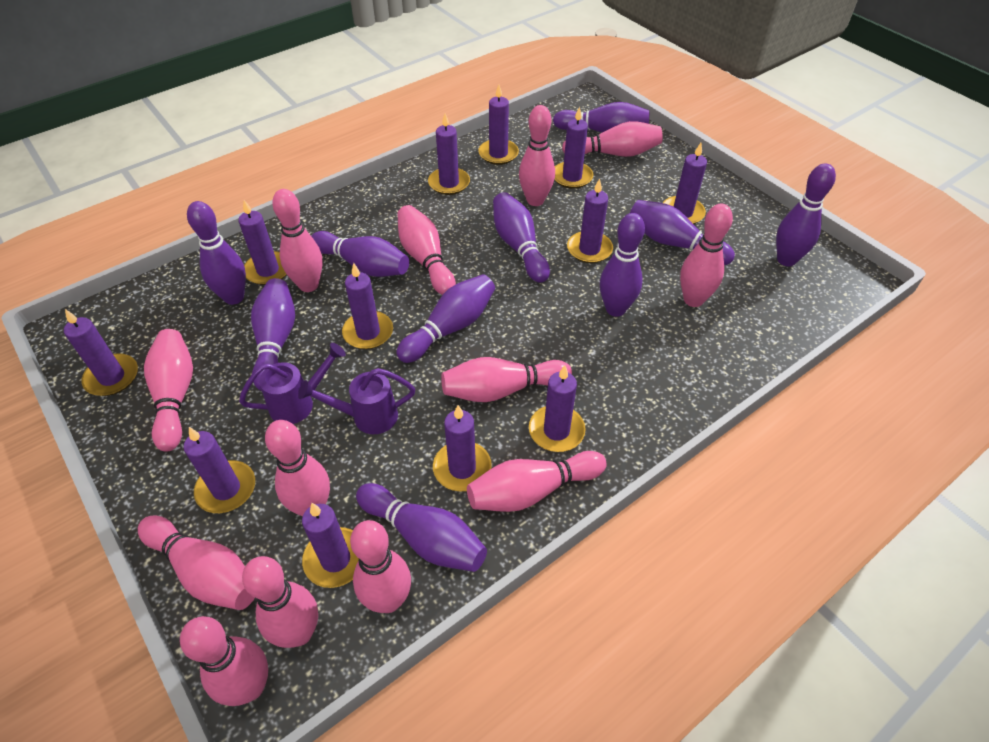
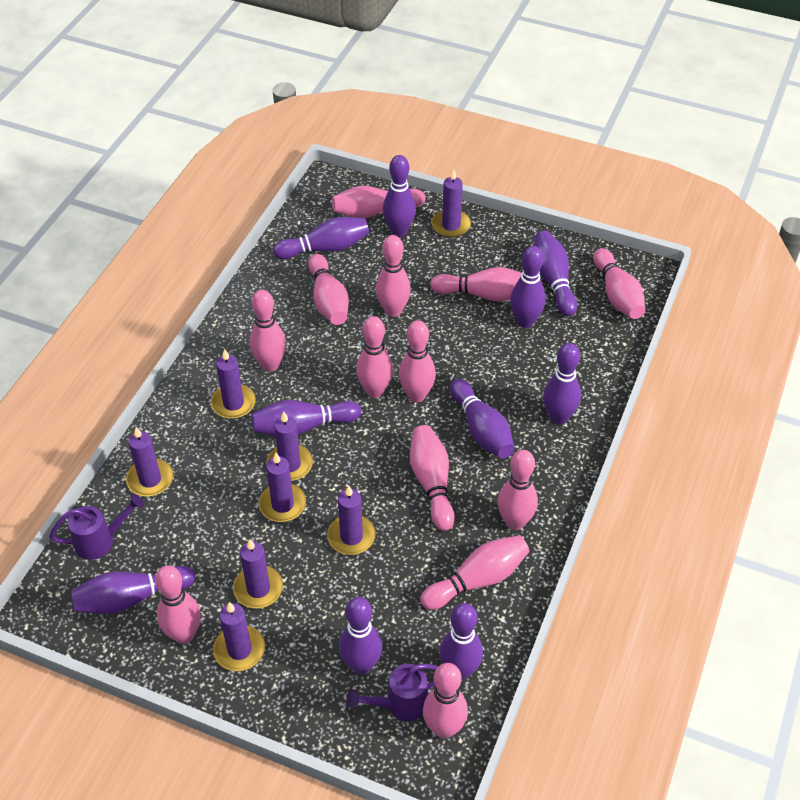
purple candle: [64,309,138,396] [184,427,255,513] [238,200,287,285] [302,503,359,588] [342,263,393,349] [428,113,470,195] [433,405,492,491] [478,85,519,165] [529,365,586,452] [554,106,593,189] [567,178,613,263] [663,143,707,224] = 12 -> [126,427,173,497] [211,349,256,419] [213,602,265,671] [233,539,283,609] [259,453,306,522] [266,412,313,481] [327,485,376,555] [432,169,471,238] = 8

